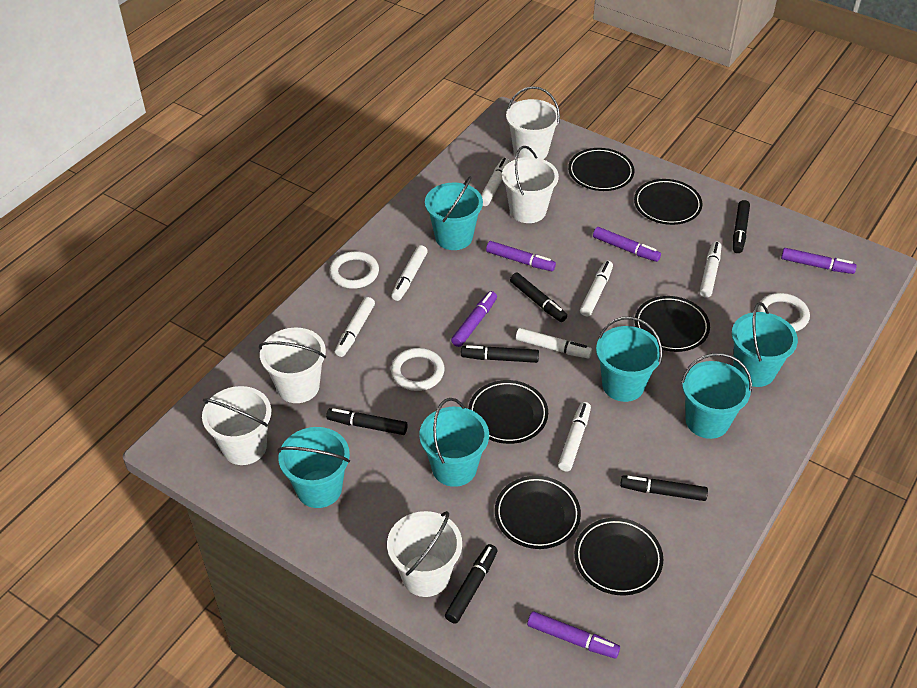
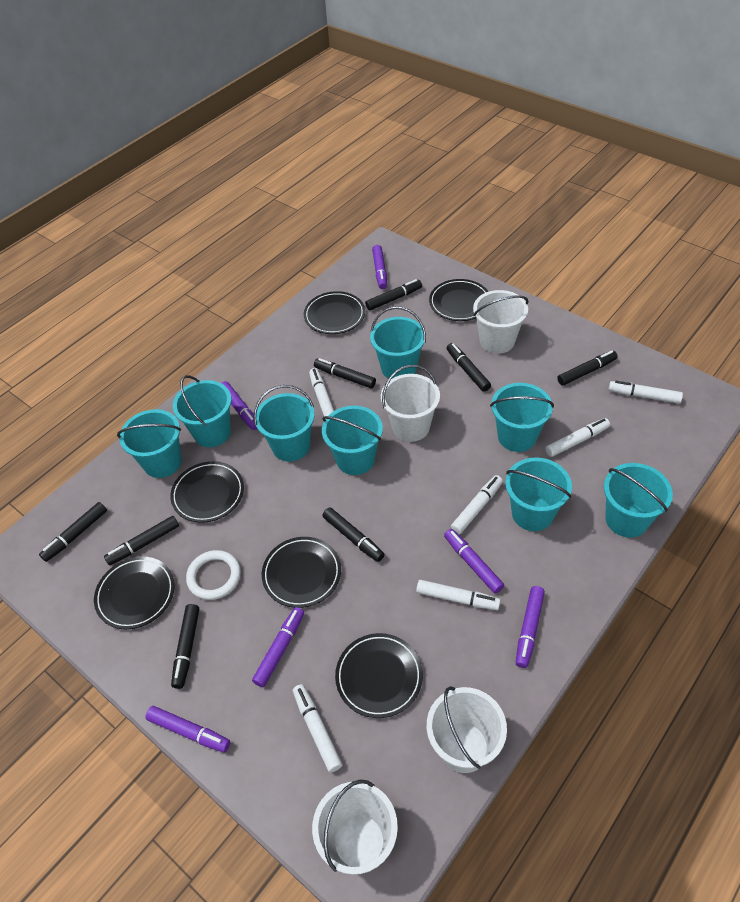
black marker: [326,408,408,435] [445,544,498,624] [461,345,539,363] [510,273,567,322] [620,475,708,501] [733,200,750,253] = 6 -> [39,502,107,562] [104,516,179,565] [171,604,199,689] [314,358,376,388] [322,507,385,562] [365,279,422,310] [447,343,491,392] [557,351,618,386] = 8
purple marker: [451,291,497,347] [486,241,556,271] [527,611,620,659] [593,227,661,262] [781,248,857,274] = 5 -> [145,706,230,753] [221,381,258,430] [252,607,304,687] [372,245,387,289] [444,529,504,594] [515,586,545,668] = 6
turquoise bucket: [277,427,350,508] [419,398,489,487] [425,176,483,250] [596,317,662,402] [681,353,752,439] [732,302,798,387] = 6 -> [117,409,182,478] [173,375,232,447] [254,385,315,462] [322,406,383,475] [370,307,426,379] [490,383,554,452] [505,458,572,531] [604,463,673,538] = 8
white bucket: [202,386,271,465] [259,328,326,403] [387,511,462,597] [502,146,559,223] [506,86,560,159] = 5 -> [312,779,398,875] [381,365,440,442] [427,686,507,773] [473,290,529,354] = 4
white marker: [335,297,375,357] [391,245,428,301] [481,158,510,206] [516,328,592,358] [558,402,591,472] [580,261,613,317] [700,241,721,298] = 7 -> [293,684,343,773] [309,368,334,417] [416,580,501,610] [451,475,503,534] [545,418,610,457] [609,381,683,404] = 6
white ring: [330,251,379,289] [391,348,445,391] [758,293,810,331] = 3 -> [186,550,241,600] = 1

